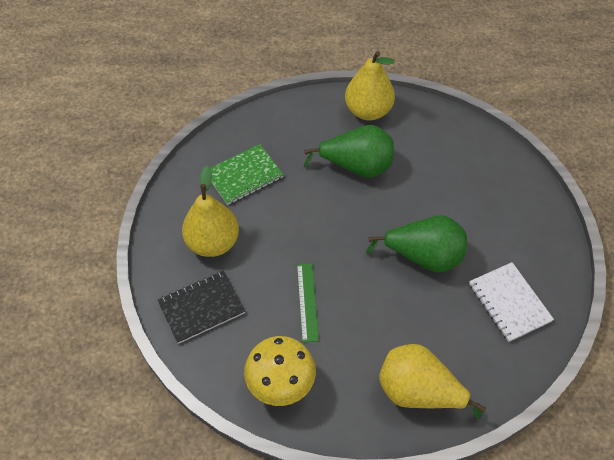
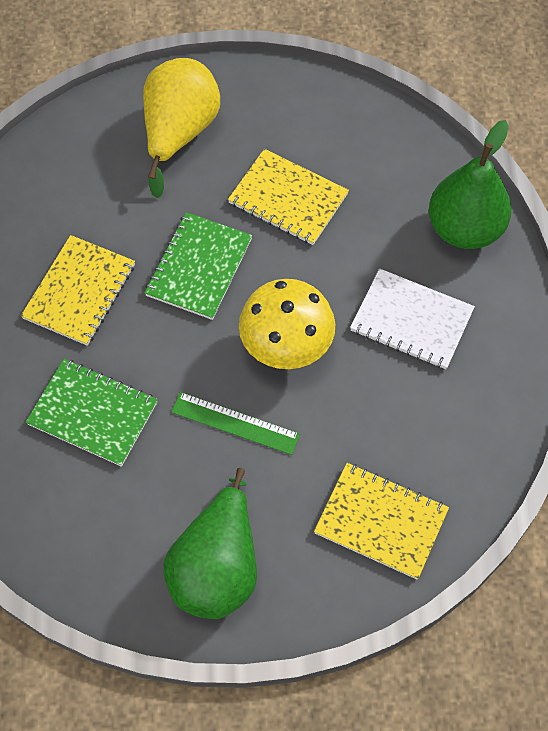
black notebook: [158,271,245,344] = 1 -> none = 0
green notebook: [211,144,284,205] = 1 -> [26,359,158,467] [145,212,252,320] = 2
yellow notebook: none = 0 -> [21,235,135,346] [228,149,349,245] [314,463,449,579] = 3
yellow pear: [182,165,239,257] [345,51,395,121] [379,344,486,419] = 3 -> [143,58,220,198] = 1

